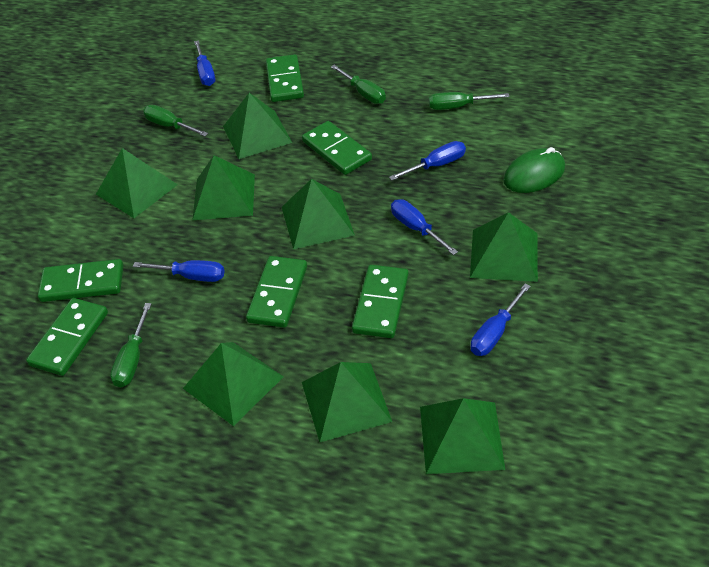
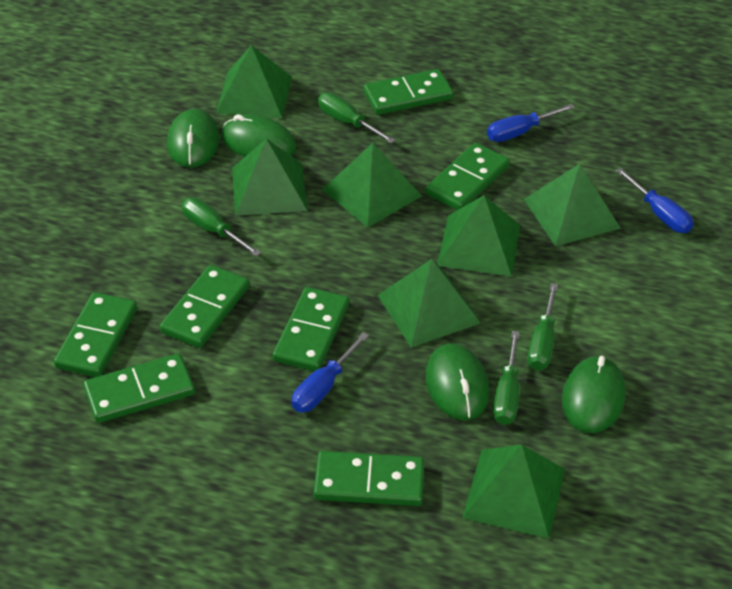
blue screwdriver: [133,260,225,282] [194,41,215,86] [389,141,466,180] [391,199,458,255] [471,284,531,356] = 5 -> [292,332,369,413] [487,104,575,142] [616,168,694,233] = 3
green domino: [26,298,108,376] [38,259,123,302] [246,256,307,328] [266,54,304,102] [302,121,372,175] [352,265,409,338] = 6 -> [54,292,137,377] [83,353,195,423] [160,265,249,348] [273,287,349,371] [314,451,424,506] [364,69,453,115] [425,143,509,210] = 7
green mouse: [503,147,565,193] = 1 -> [167,109,220,168] [221,114,296,157] [425,343,489,420] [562,356,626,433] = 4
green pyramid: [96,148,178,218] [183,342,284,426] [193,155,255,220] [223,93,292,159] [282,179,355,250] [302,362,392,442] [420,398,505,474] [470,212,538,282] = 8 -> [216,45,292,118] [232,139,307,216] [322,143,422,228] [378,259,480,347] [437,195,520,277] [462,445,565,539] [524,164,621,246] = 7

